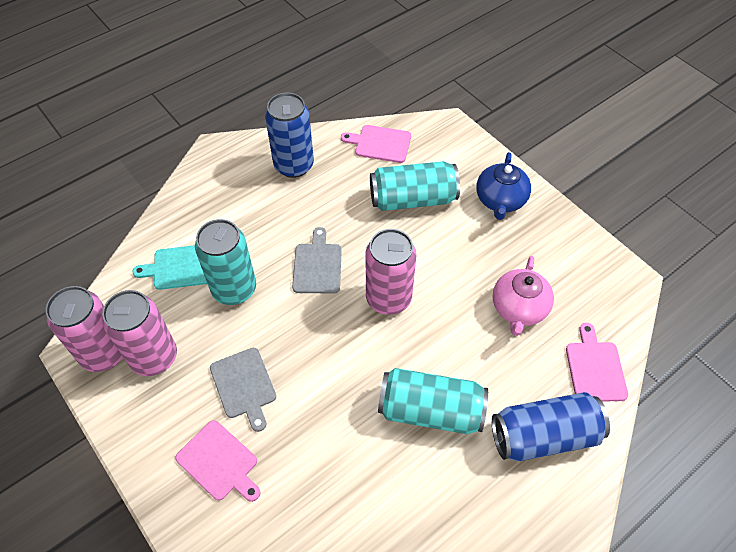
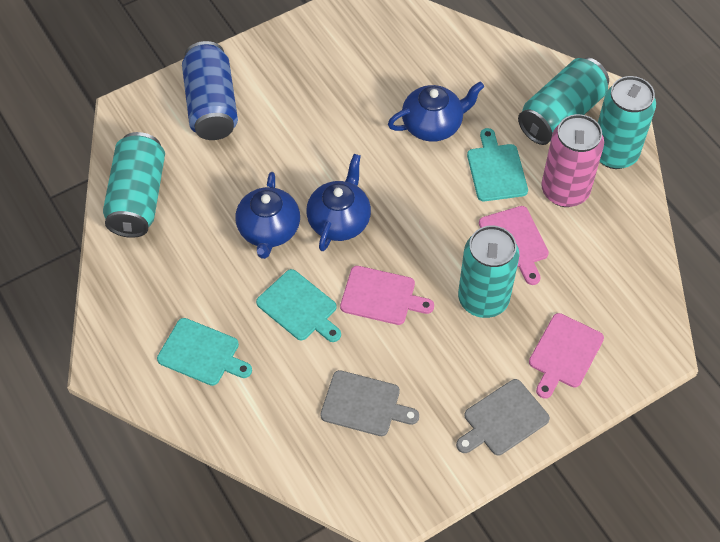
blue can: [265,93,314,178] [492,392,610,462] = 2 -> [182,41,238,140] = 1
blue teapot: [476,152,531,220] = 1 -> [236,172,300,259] [306,154,371,251] [388,81,484,142] = 3
pink can: [46,286,123,372] [102,290,177,376] [366,229,416,315] = 3 -> [541,114,604,207] = 1
pink teapot: [493,256,554,336] = 1 -> none = 0
turquoise can: [195,219,256,305] [370,161,460,211] [378,368,488,434] = 3 -> [103,132,165,238] [458,226,519,318] [518,58,609,145] [598,76,656,169] = 4
turquoise cutting board: [132,245,207,290] = 1 -> [157,318,252,386] [256,269,341,342] [467,128,528,201] = 3

